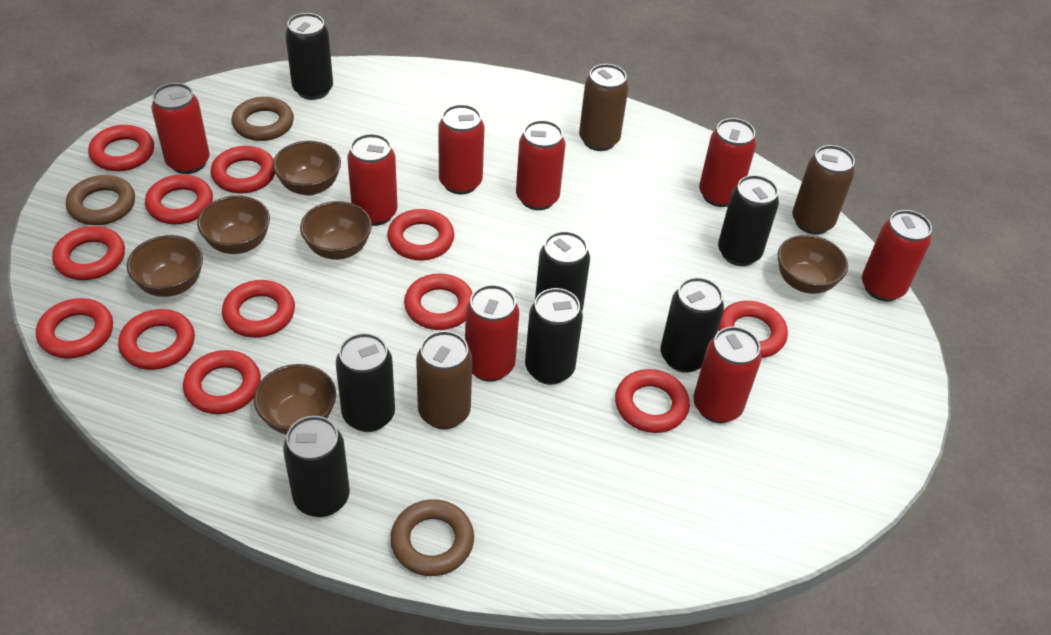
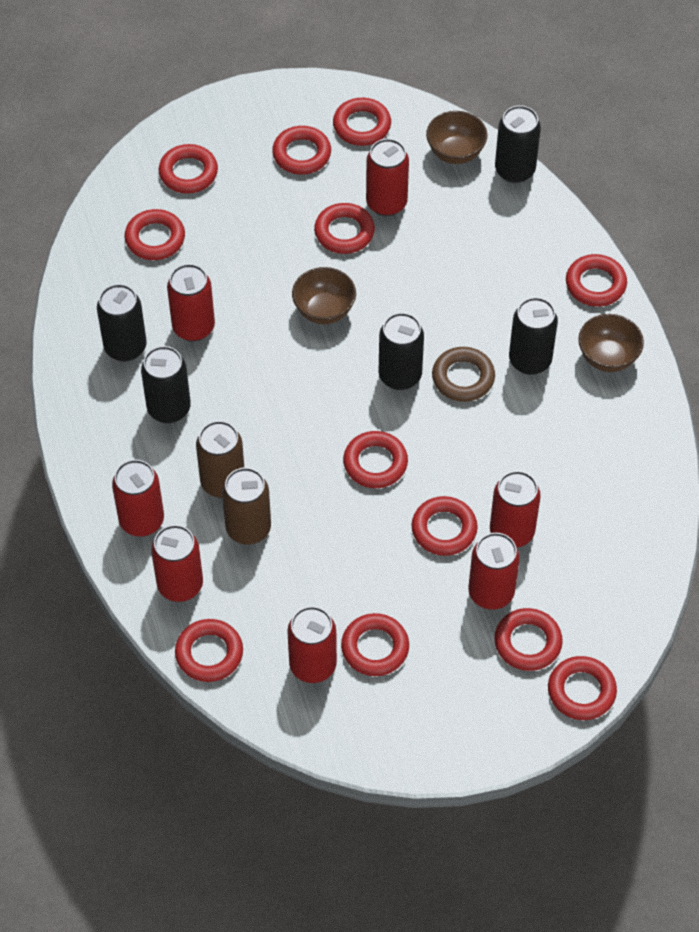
black can: [283,416,350,517] [285,13,333,100] [336,333,395,432] [525,288,583,385] [535,231,590,311] [660,277,724,373] [718,175,779,266] = 7 -> [97,284,147,362] [141,346,191,424] [378,313,424,390] [495,105,541,183] [509,297,558,375] = 5
brown bowl: [127,235,203,297] [197,196,270,254] [254,364,336,435] [273,141,341,196] [300,201,372,260] [778,235,848,294] = 6 -> [292,267,356,324] [426,111,488,164] [578,314,644,372] = 3
brown can: [416,331,472,429] [579,64,628,151] [792,145,855,235] = 3 -> [196,421,244,498] [222,468,271,545] = 2
brown ring: [66,175,135,225] [231,97,294,141] [390,499,474,576] = 3 -> [432,347,495,402] = 1
red can: [151,83,210,174] [347,134,398,226] [439,104,484,195] [465,285,519,381] [516,120,566,210] [693,327,761,423] [699,118,756,207] [862,210,932,301] = 8 -> [112,459,164,537] [151,525,203,602] [167,264,215,342] [287,606,337,683] [366,139,409,216] [468,533,520,610] [490,471,541,548] = 7

